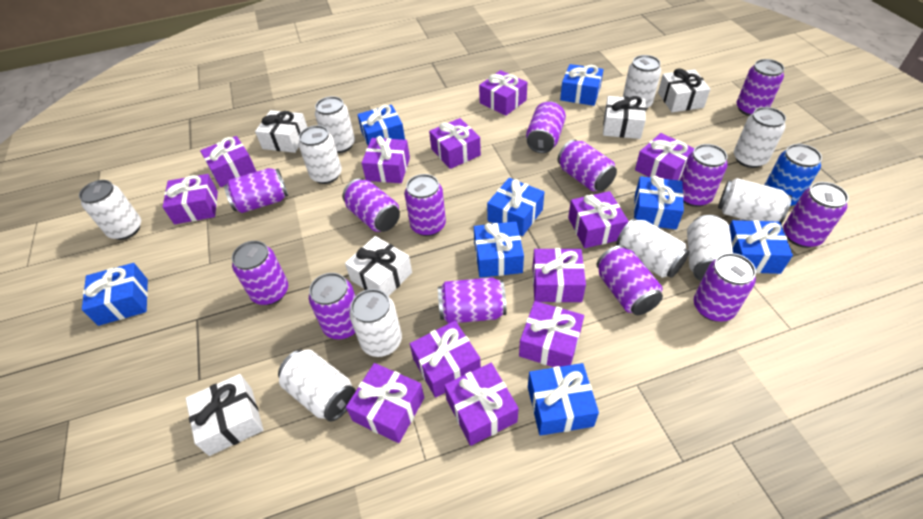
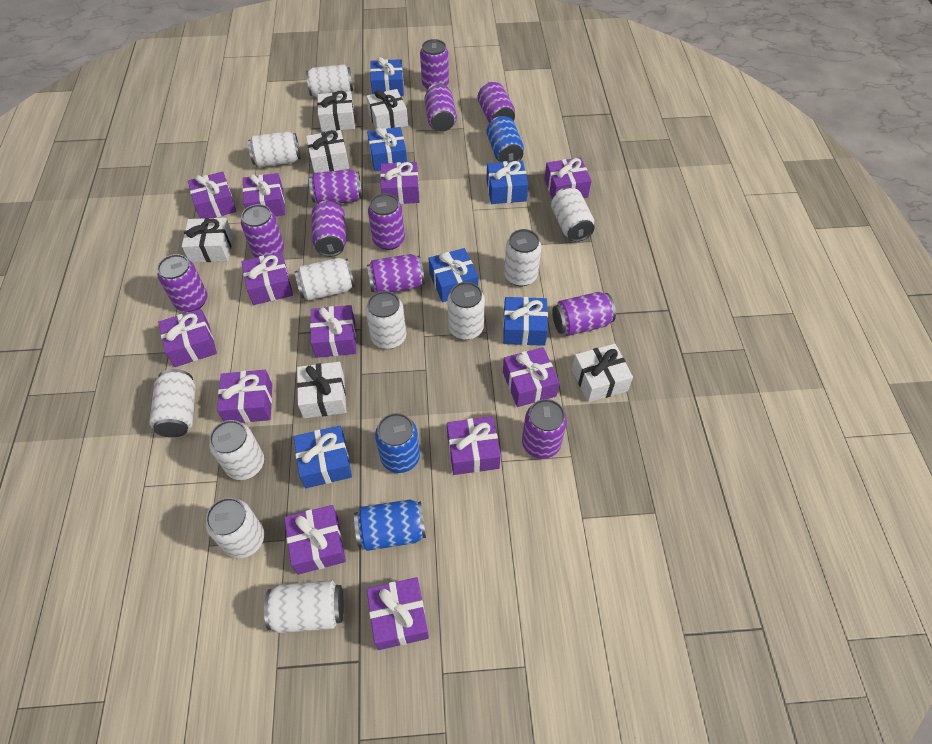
blue can: [765,144,822,206] = 1 -> [354,499,426,551] [375,413,420,473] [487,116,524,162] = 3
blue gift: [82,263,148,326] [357,105,405,145] [474,221,524,278] [487,178,544,236] [528,363,599,436] [560,64,604,106] [634,176,684,229] [729,220,793,274] = 8 -> [294,426,352,488] [367,127,407,171] [370,57,404,96] [428,248,478,302] [486,161,528,204] [503,297,548,346] = 6
purple can: [224,168,288,213] [232,241,288,305] [309,273,355,339] [343,178,400,232] [404,174,446,236] [438,277,506,324] [526,102,566,153] [557,139,617,191] [597,245,663,315] [680,144,728,207] [694,253,756,322] [737,59,784,116] [783,182,849,248] = 13 -> [157,254,208,312] [241,204,284,258] [309,169,362,204] [312,201,346,257] [367,254,425,293] [368,193,405,250] [420,39,449,89] [425,83,457,132] [477,82,515,123] [522,399,567,459] [552,292,616,336] = 11
white can: [79,180,141,240] [278,349,356,422] [298,125,342,184] [315,96,355,153] [349,289,402,357] [616,218,690,278] [623,55,661,109] [687,215,733,281] [718,178,792,224] [734,107,786,168] = 10 -> [149,369,196,437] [206,498,264,558] [209,420,264,480] [248,131,301,167] [264,580,344,633] [295,258,355,301] [306,65,353,98] [366,291,406,349] [447,282,485,340] [504,229,541,286] [551,187,595,242] = 11
white gift: [186,374,264,456] [255,110,307,153] [345,236,412,296] [603,96,646,139] [658,68,710,112] = 5 -> [182,218,233,263] [297,362,346,418] [306,130,349,173] [317,91,355,132] [366,89,408,129] [572,344,633,403] = 6

